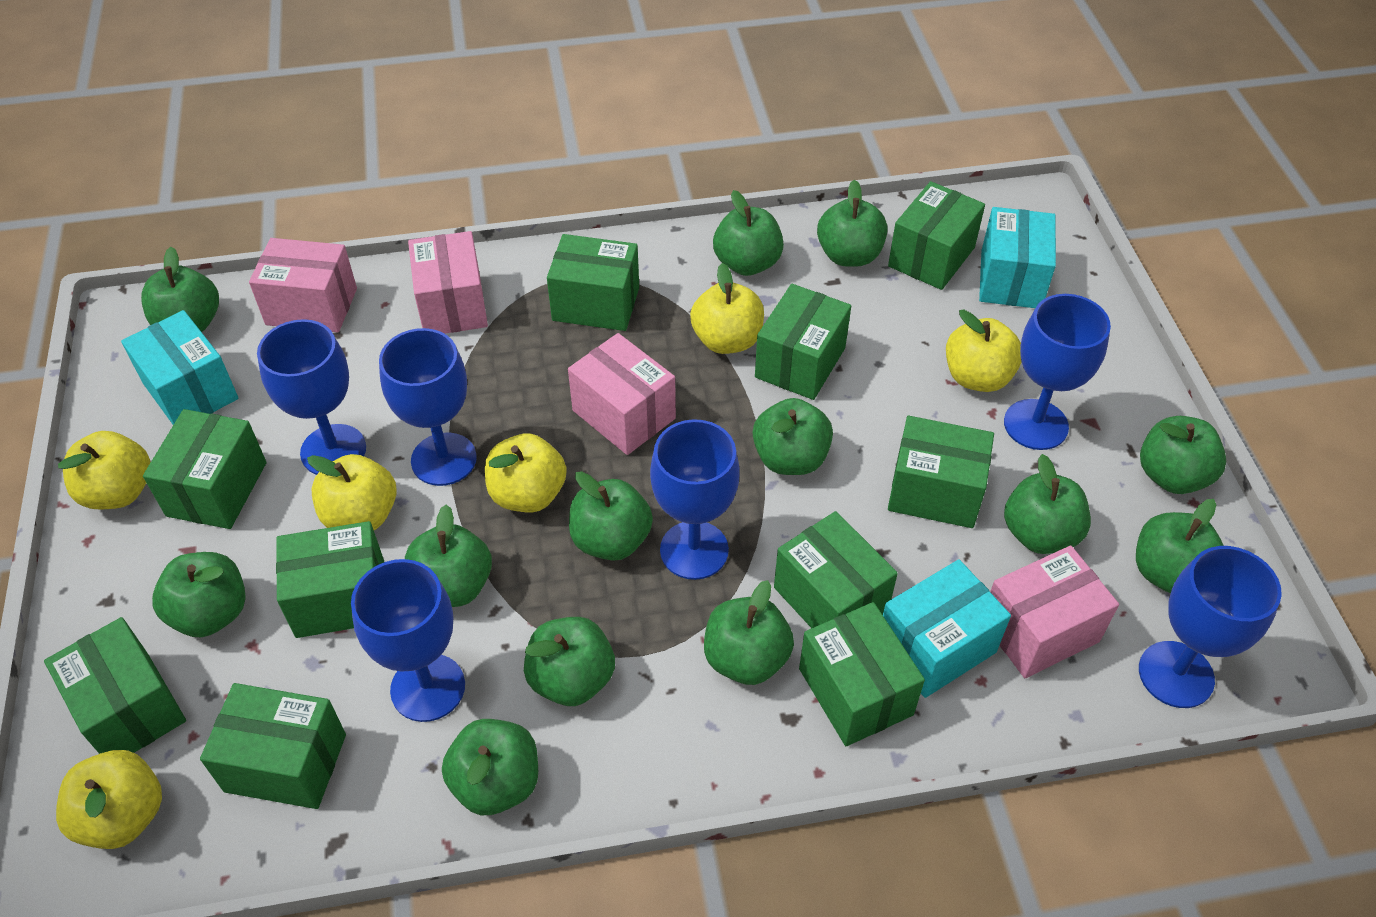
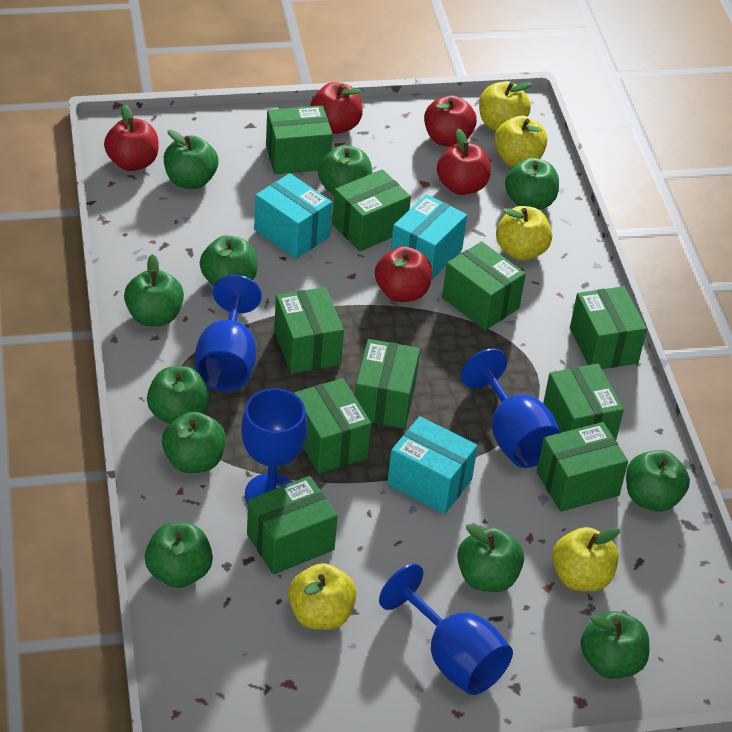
blue goblet: [257,319,366,475] [351,559,465,722] [379,328,477,486] [650,419,740,580] [1004,294,1111,450] [1139,546,1282,708] = 6 -> [195,275,262,391] [241,388,308,504] [379,564,513,695] [461,348,561,468] = 4
green apple: [141,247,219,332] [152,552,246,637] [405,505,492,607] [442,719,538,815] [524,617,615,706] [569,471,653,561] [704,580,794,685] [713,190,784,276] [753,398,833,475] [817,180,888,267] [1004,454,1091,554] [1136,499,1224,594] [1140,416,1226,494] = 13 -> [124,254,184,326] [145,522,213,588] [147,366,210,424] [162,411,226,473] [164,130,218,189] [200,235,257,286] [318,145,372,195] [457,524,524,592] [505,158,559,210] [580,611,649,679] [626,450,690,512] = 11
pink box: [249,238,357,332] [408,231,488,334] [568,333,676,455] [990,545,1119,678] = 4 -> none = 0
red apple: none = 0 -> [104,104,159,171] [310,82,363,134] [375,246,432,302] [424,95,477,147] [437,129,491,195] = 5
yellow apple: [56,750,162,849] [58,431,151,510] [307,454,397,530] [485,434,567,513] [690,263,764,354] [946,310,1021,392] = 6 -> [288,563,357,630] [479,81,532,131] [494,116,547,167] [496,206,552,260] [552,527,620,591] = 5

